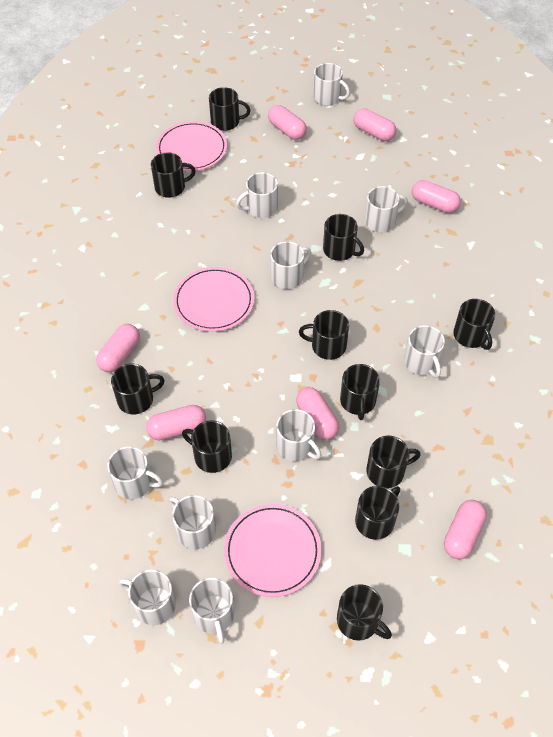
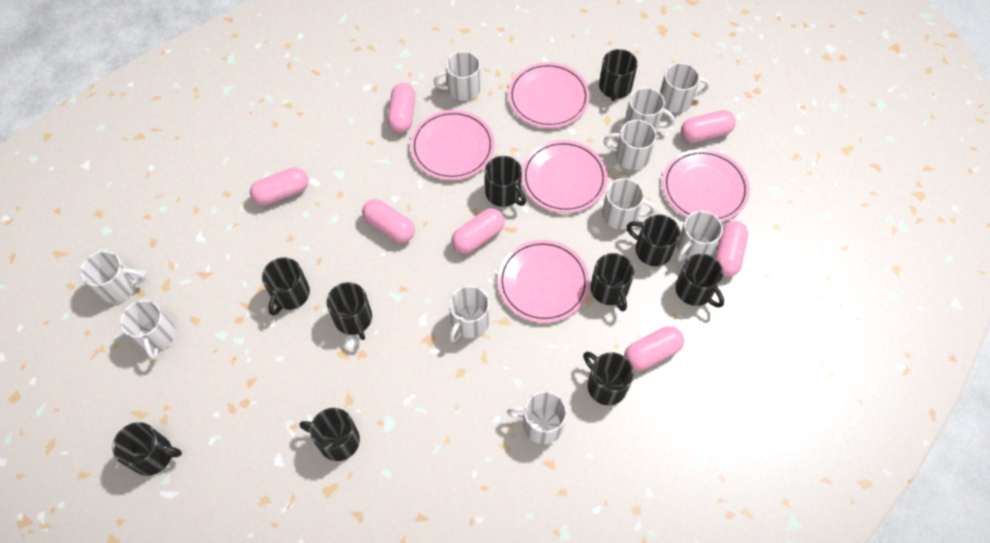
black mug: [111,364,165,414] [151,152,196,198] [182,420,232,473] [209,87,250,131] [299,310,349,360] [323,214,364,261] [337,584,392,641] [340,364,380,420] [355,486,400,540] [366,436,421,488] [453,299,495,350] = 11 -> [112,422,182,476] [262,258,310,316] [300,408,360,461] [326,282,372,340] [485,156,526,207] [583,352,634,405] [590,253,634,311] [599,49,638,101] [627,215,680,266] [675,254,724,308] = 10
pink plate: [156,121,227,171] [173,267,254,332] [224,504,321,597] = 3 -> [410,110,495,180] [498,240,590,323] [508,62,590,128] [522,140,608,213] [662,149,750,222] = 5

